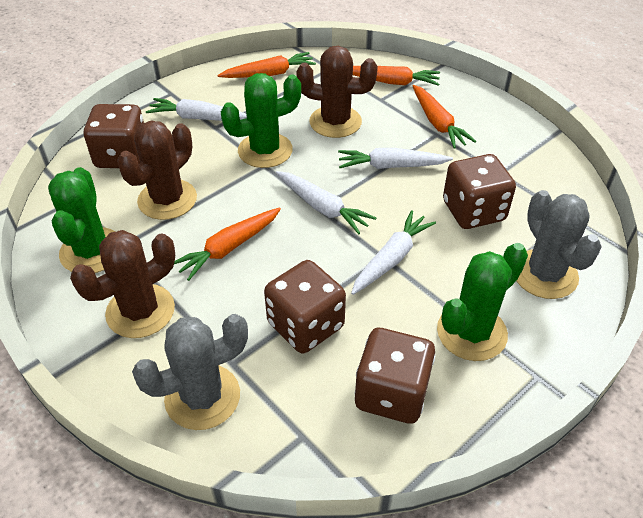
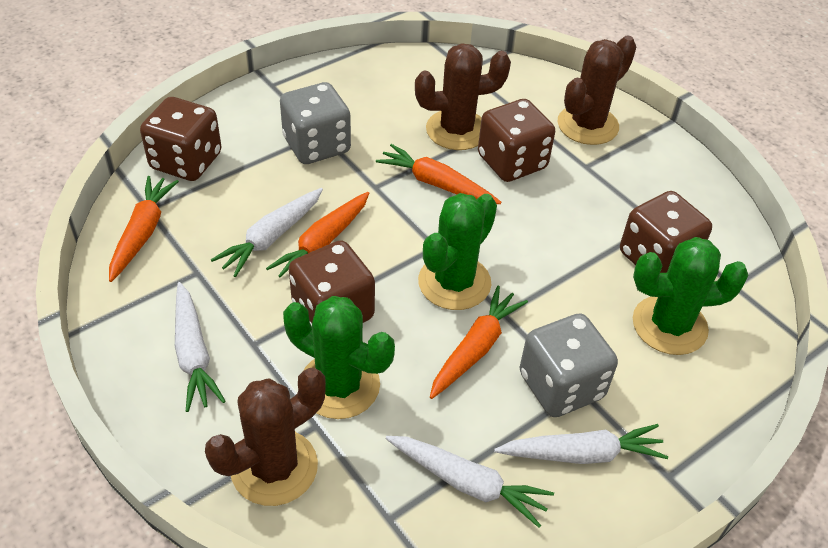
grey cactus: [132,314,248,430] [516,190,602,299] = 2 -> none = 0
grey dice: none = 0 -> [280,82,351,164] [519,313,618,417] = 2

